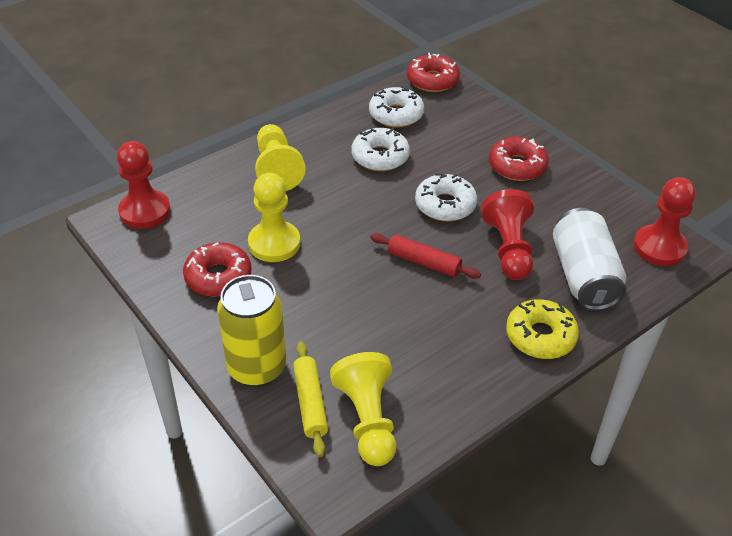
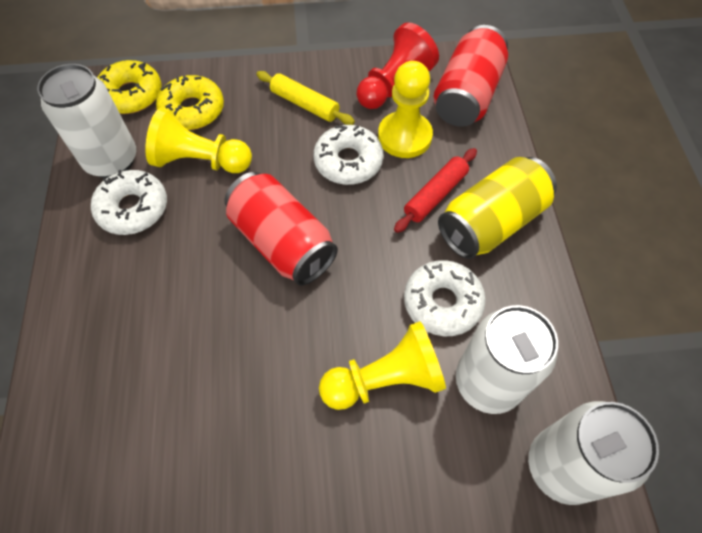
red can: none = 0 -> [225,172,338,286] [434,25,508,127] = 2
red donut: [183,242,252,296] [407,53,460,92] [489,137,549,181] = 3 -> none = 0
red pawn: [117,141,171,229] [481,189,534,280] [633,177,696,266] = 3 -> [356,22,439,109] = 1
white can: [553,208,626,311] = 1 -> [37,64,136,178] [456,305,558,414] [528,401,659,505] = 3
yellow donut: [506,299,579,359] = 1 -> [97,60,161,114] [156,75,224,130] = 2

